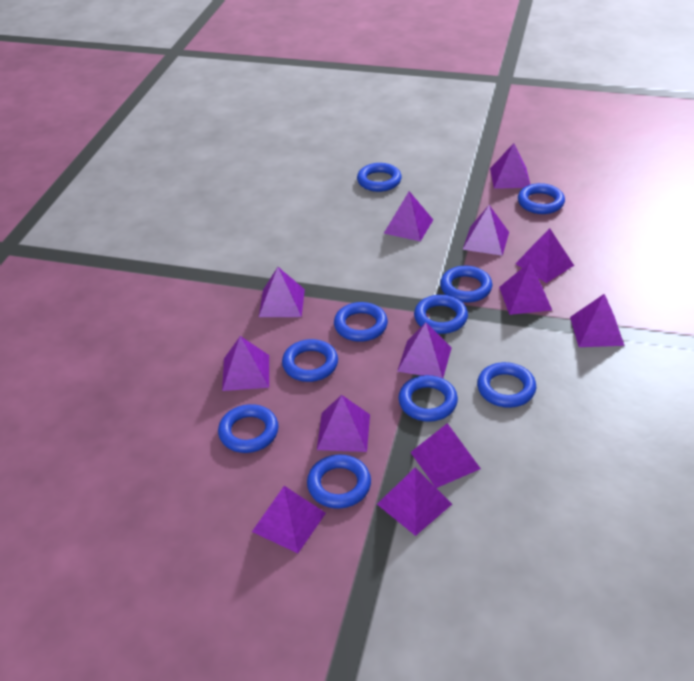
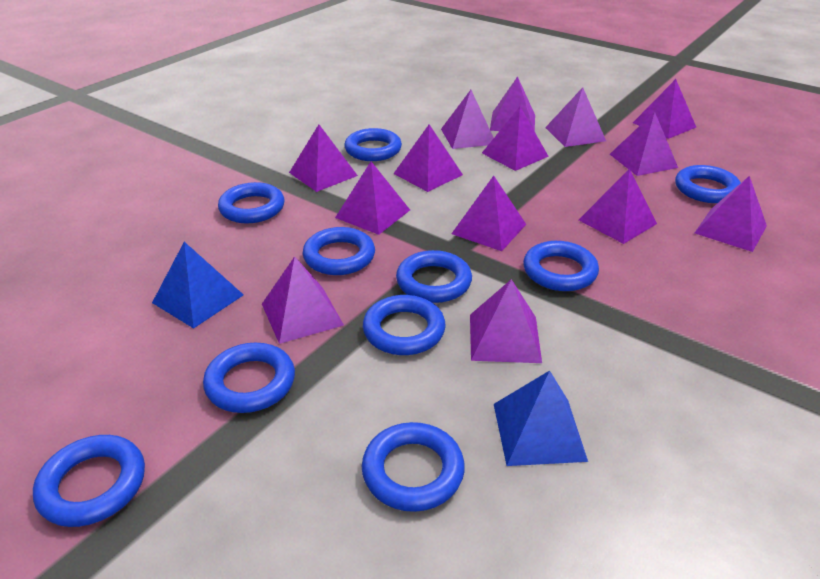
blue pyramid: none = 0 -> [152,242,244,329] [494,371,588,466] = 2
purple pyramid: [222,336,269,391] [252,486,326,553] [259,267,305,317] [317,395,370,452] [377,467,452,536] [384,191,433,242] [397,322,452,378] [410,423,481,488] [463,205,509,256] [490,143,530,189] [499,262,552,315] [515,228,574,283] [570,294,625,347] = 13 -> [262,256,344,344] [289,125,358,192] [335,162,410,235] [393,124,463,192] [441,90,494,149] [451,176,526,251] [470,279,542,363] [482,107,549,171] [490,76,535,131] [545,87,606,147] [579,169,657,244] [610,112,678,176] [633,79,696,139] [695,176,767,252] = 14

